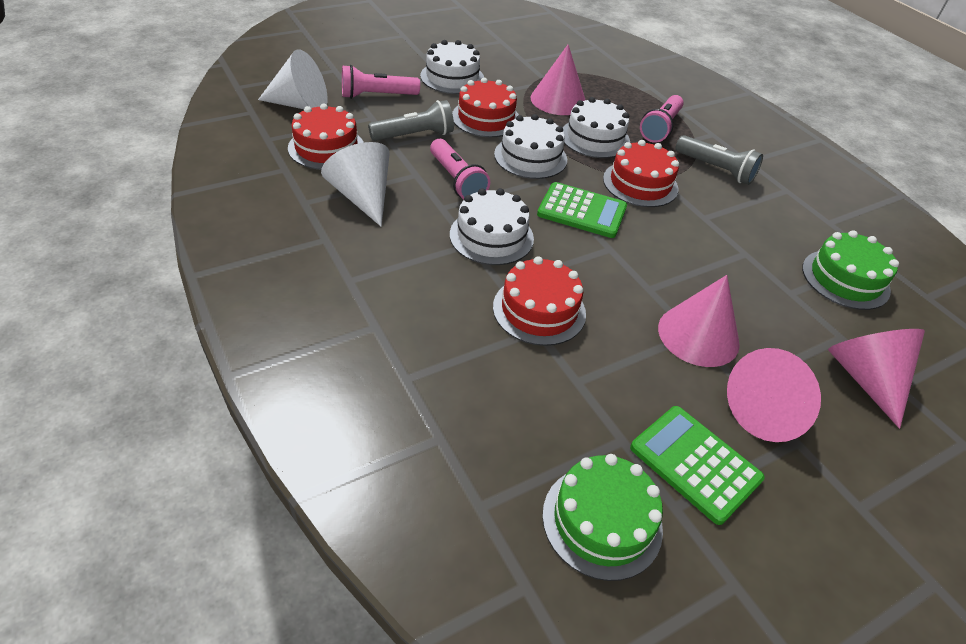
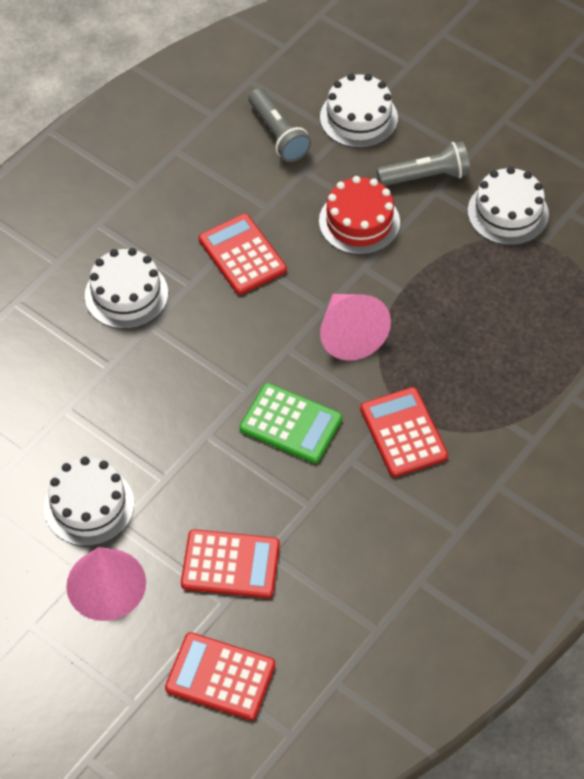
green cake: [542,454,663,581] [802,230,899,310] = 2 -> none = 0
green calculator: [537,182,627,238] [630,406,765,525] = 2 -> [240,383,342,464] = 1
pink cone: [531,45,585,115] [658,275,740,367] [727,348,821,442] [828,329,925,429] = 4 -> [66,547,146,621] [320,294,391,361] = 2
pink flashlight: [342,65,420,99] [430,139,490,200] [640,95,684,143] = 3 -> none = 0
red cake: [288,103,363,170] [452,78,519,137] [493,256,586,346] [603,140,679,207] = 4 -> [319,176,400,255] = 1
red calculator: none = 0 -> [165,632,275,720] [181,529,280,598] [199,214,287,295] [360,387,448,477] = 4
white cone: [258,50,327,109] [321,142,390,227] = 2 -> none = 0

